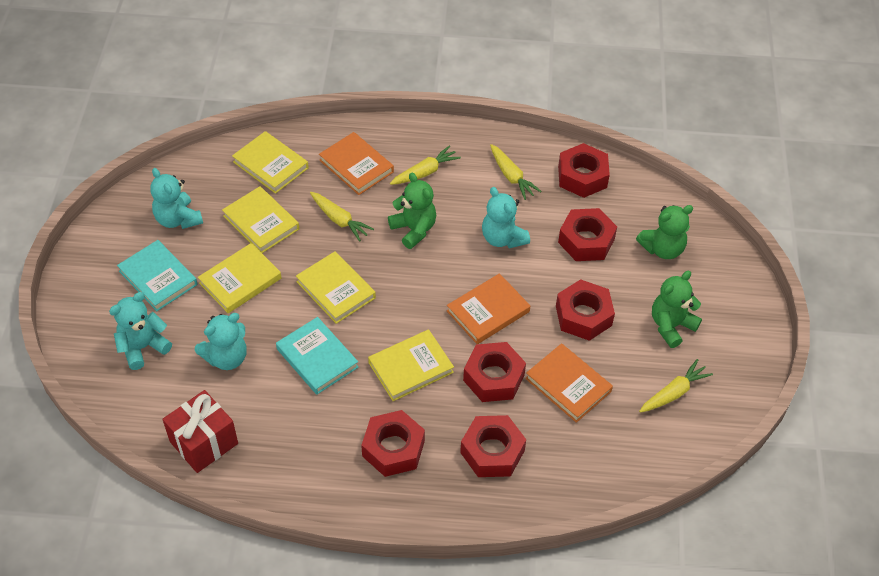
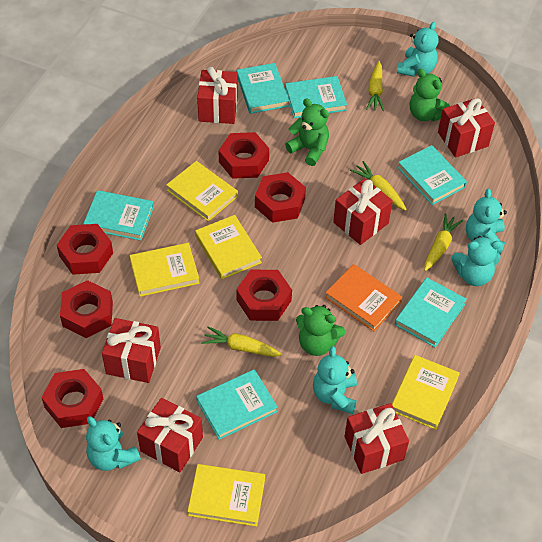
orange book: [319,132,394,195] [447,273,530,344] [525,343,613,423] = 3 -> [325,264,402,331] = 1
red gift: [162,390,238,473] = 1 -> [102,318,161,383] [137,398,203,472] [197,67,238,124] [333,178,393,245] [344,403,409,474] [438,98,495,157] = 6
turquoise book: [117,240,198,311] [276,317,359,395] = 2 -> [83,190,154,241] [196,369,278,440] [236,63,289,114] [285,76,347,118] [395,277,467,347] [398,145,467,205] = 6
turquoise teddy bear: [109,292,172,370] [150,168,203,229] [195,313,247,370] [482,187,530,248] = 4 -> [86,416,141,471] [313,346,357,414] [397,22,439,77] [452,236,502,286] [466,188,507,254] = 5

